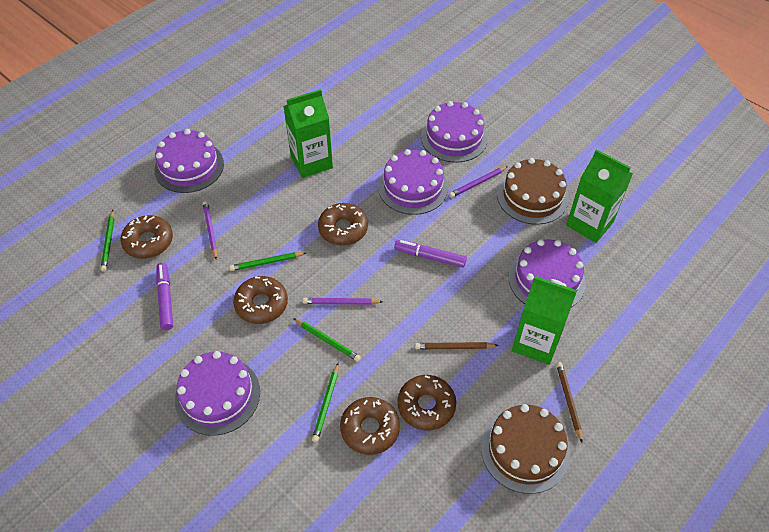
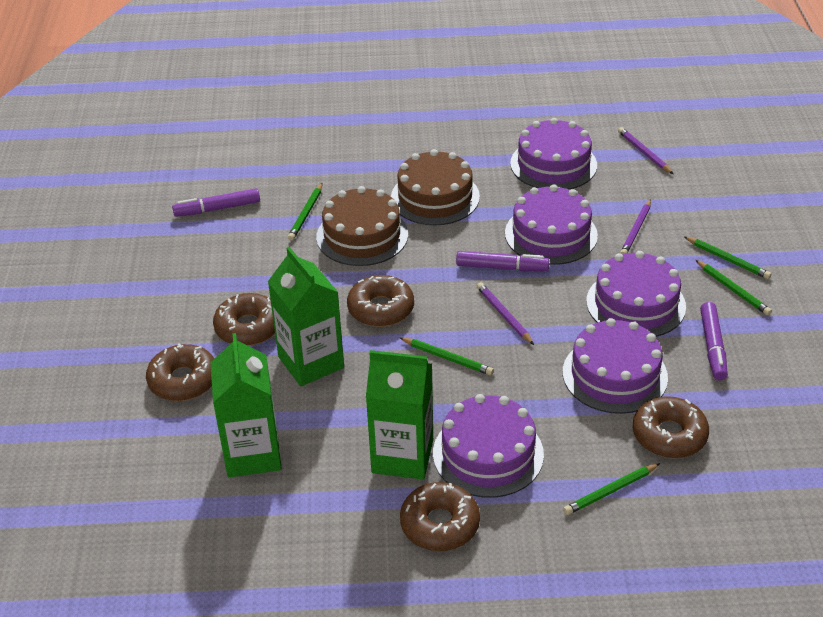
brown pencil: [415,342,499,350] [556,362,582,443] = 2 -> none = 0
green pencil: [101,210,114,271] [229,252,306,271] [293,318,361,362] [312,363,339,442] = 4 -> [288,183,322,241] [399,337,494,375] [563,463,660,515] [684,236,771,279] [696,260,772,315] = 5
purple marker: [156,263,173,330] [394,240,467,268] = 2 -> [172,188,260,217] [456,251,549,271] [700,302,728,381] = 3

